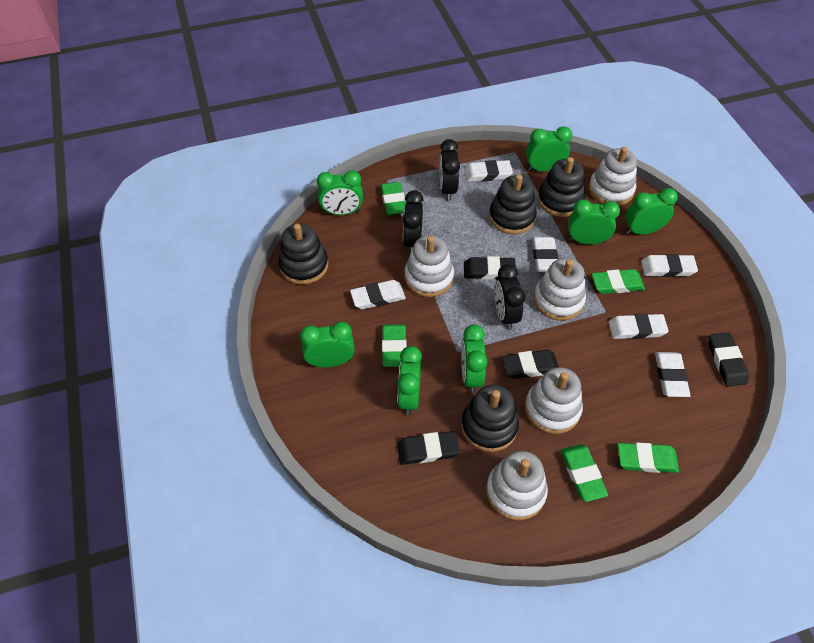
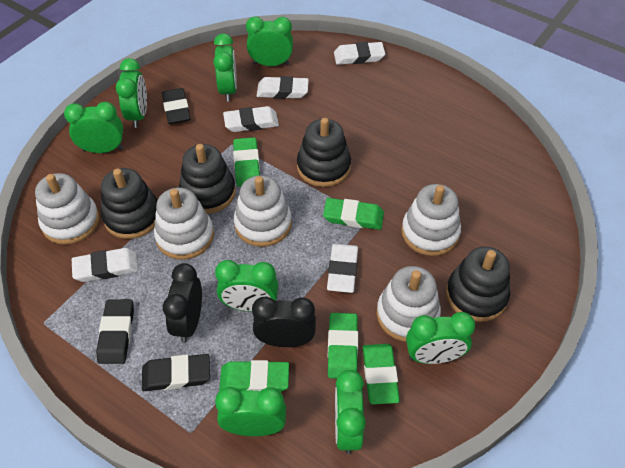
black clock: [403,190,424,254] [439,139,460,201] [494,264,525,330] = 3 -> [163,263,202,343] [252,296,316,347] = 2
black eraser: [397,431,460,465] [464,256,516,280] [502,349,559,379] [709,333,749,386] = 4 -> [96,299,134,364] [142,354,210,391] [162,88,190,124] = 3
green clock: [300,322,355,367] [317,170,363,215] [397,346,422,415] [461,324,488,393] [526,126,572,171] [568,199,620,244] [625,188,678,235] = 7 -> [64,102,123,153] [116,58,147,128] [213,34,237,102] [215,260,278,312] [215,387,286,436] [246,16,293,66] [335,370,366,454] [406,312,475,364] = 8
white eraser: [350,280,406,309] [464,160,513,182] [532,237,559,272] [609,313,669,339] [641,254,698,277] [655,352,691,397] = 6 -> [72,248,138,282] [223,106,279,132] [257,76,309,99] [327,244,358,293] [334,42,385,65] = 5

